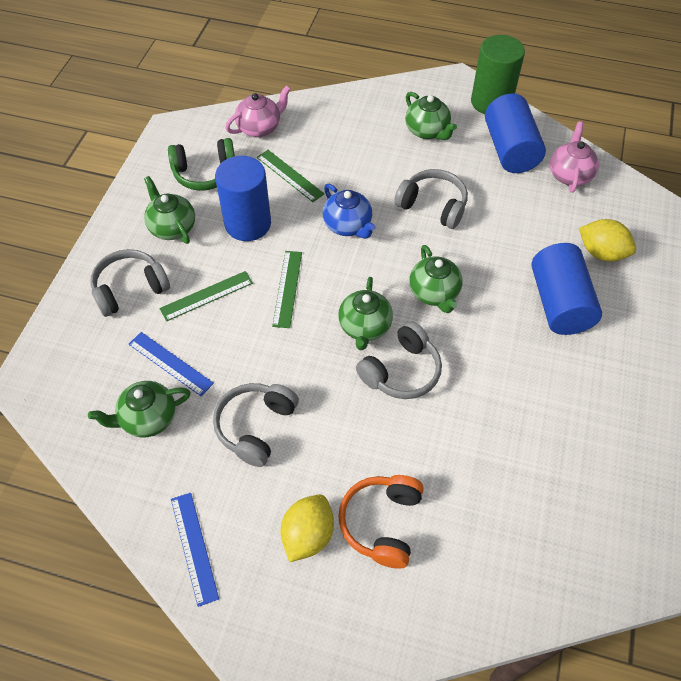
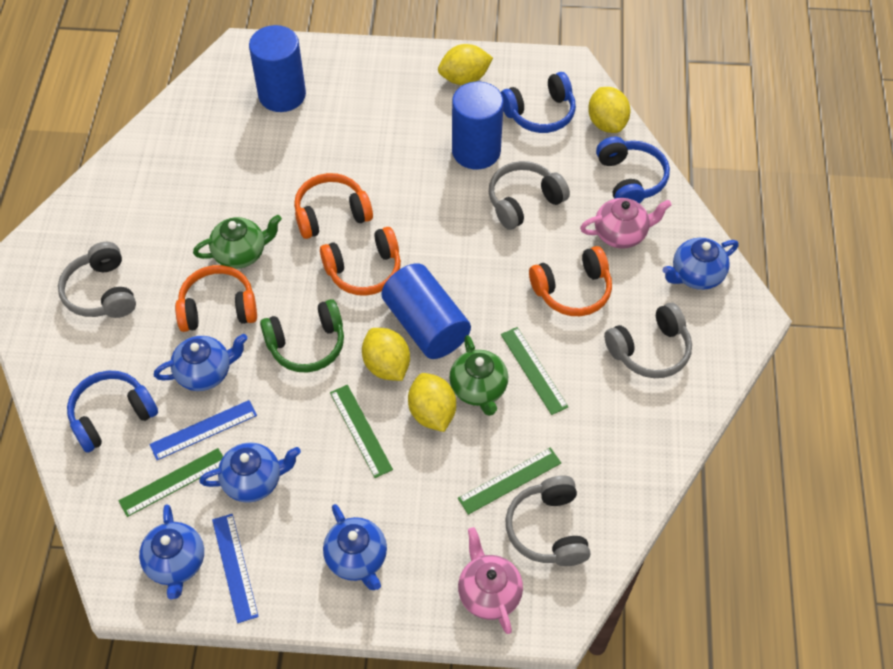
blue headphones: none = 0 -> [67,371,158,453] [501,72,576,133] [596,137,670,204] = 3
blue teapot: [323,184,376,239] = 1 -> [139,505,204,599] [154,334,248,391] [199,442,301,503] [323,504,387,590] [662,238,739,290] = 5
green cylinder: [471,35,525,114] = 1 -> none = 0
green ruler: [159,271,253,321] [257,150,324,202] [272,251,302,328] = 3 -> [119,448,223,517] [330,385,393,478] [458,447,561,515] [501,327,569,415] = 4
green teapot: [88,381,191,438] [144,176,195,244] [338,277,393,350] [405,92,457,140] [409,245,463,313] = 5 -> [193,215,282,269] [449,335,508,416] = 2
orange headphones: [338,475,424,569] = 1 -> [175,265,257,332] [294,173,373,239] [320,227,401,296] [529,246,612,316] = 4
yellow lemon: [281,494,334,562] [579,219,636,262] = 2 -> [362,328,410,381] [408,373,456,432] [438,44,493,85] [588,87,630,133] = 4

